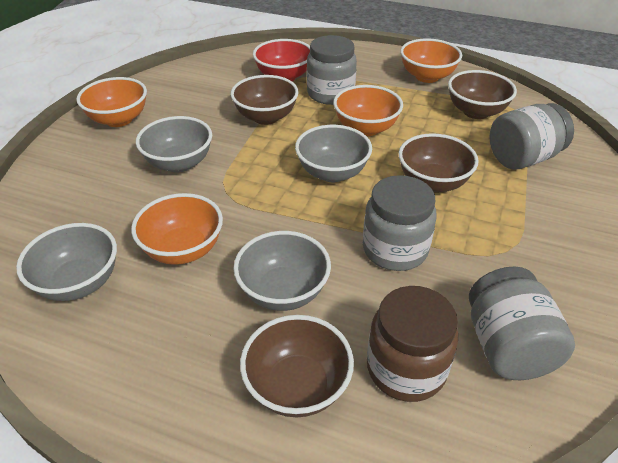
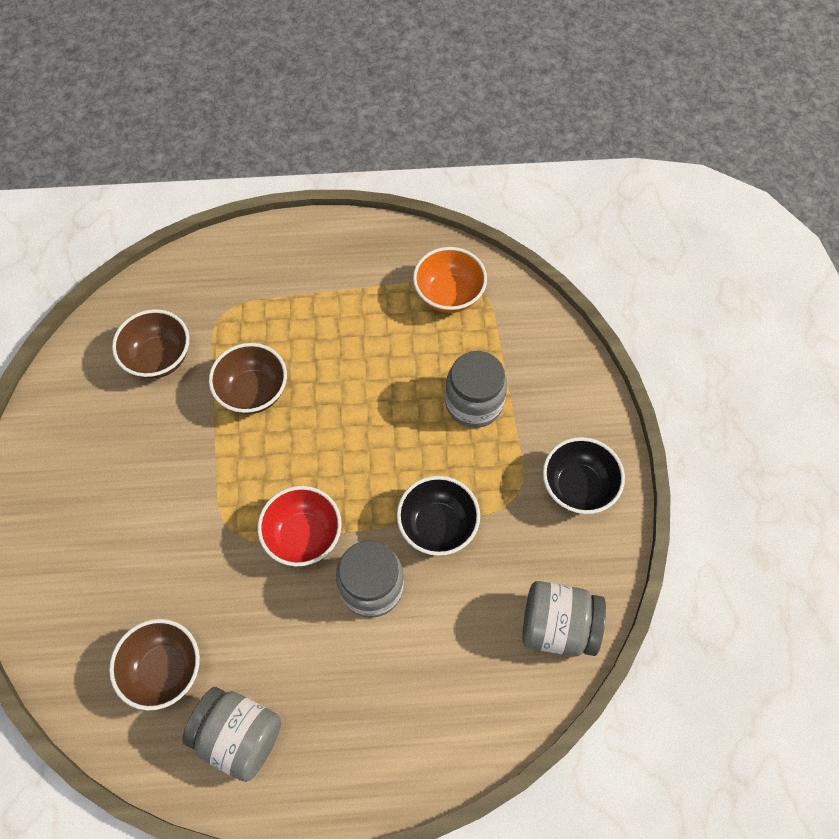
black bowl: none = 0 -> [397,476,480,556] [543,437,625,514] = 2
brown bowl: [231,75,299,125] [240,315,354,417] [399,133,479,193] [448,70,517,119] = 4 -> [109,619,200,711] [112,309,189,379] [209,343,287,414] = 3
brown jar: [367,286,458,402] = 1 -> none = 0
grey bowl: [16,223,117,301] [136,116,212,173] [233,231,331,311] [295,125,372,182] = 4 -> none = 0
orange bowl: [76,77,147,127] [131,193,223,265] [333,85,403,136] [400,38,462,83] = 4 -> [413,247,487,313] = 1

